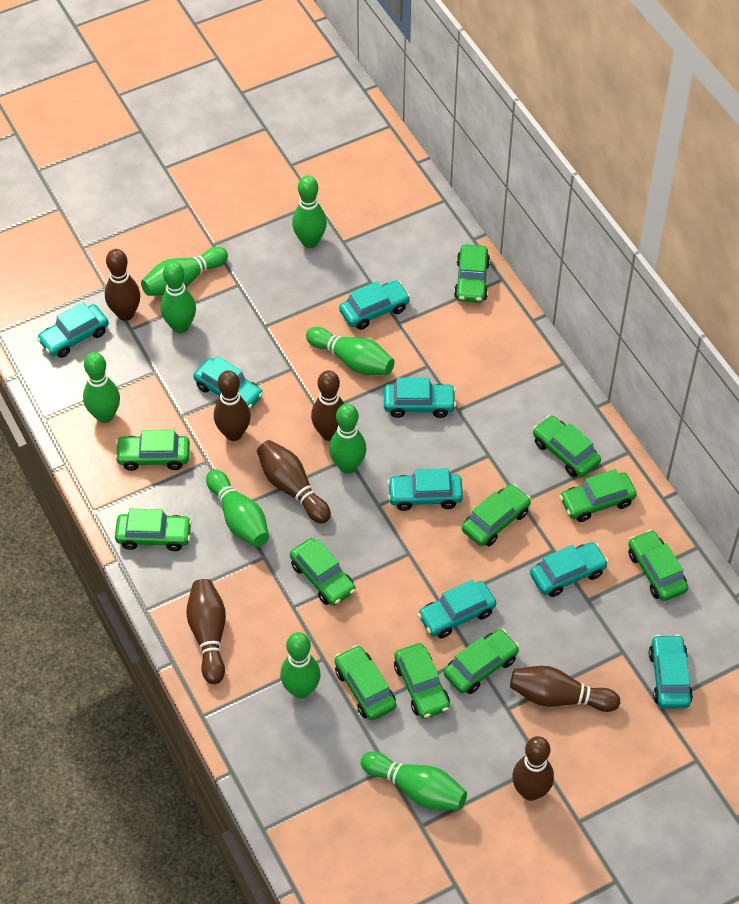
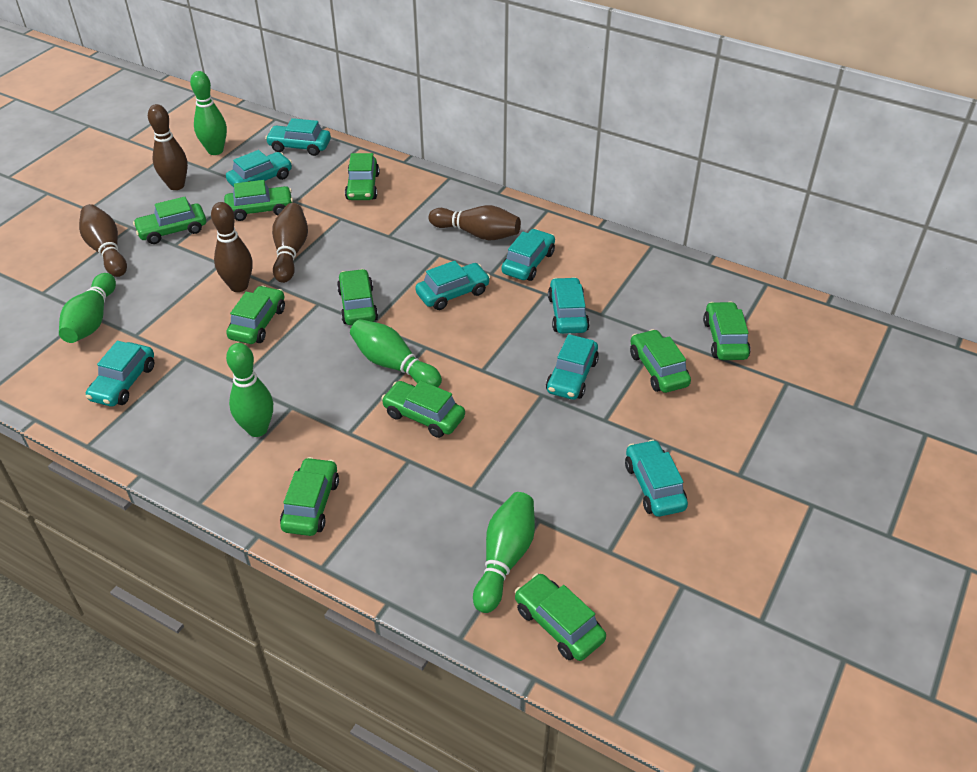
brown bowling pin: [105,249,140,321] [186,579,226,684] [214,370,251,441] [257,440,331,524] [311,370,344,441] [510,666,620,712] [512,736,554,801] = 7 -> [79,204,127,277] [148,104,188,190] [211,202,252,292] [272,203,308,283] [429,205,521,240] = 5
green bowling pin: [83,352,120,423] [141,247,228,296] [161,261,196,333] [206,470,269,547] [280,632,321,699] [292,175,327,248] [306,327,394,375] [329,404,366,474] [361,751,467,810] = 9 -> [59,273,116,343] [190,71,227,155] [226,343,273,437] [350,319,442,387] [473,492,535,613] = 5
green car: [115,430,190,471] [115,509,192,551] [290,538,356,606] [335,645,396,720] [394,643,450,719] [443,629,520,694] [454,245,490,303] [462,484,531,546] [533,415,601,477] [559,469,637,522] [628,530,688,601] = 11 -> [133,197,206,244] [224,180,293,221] [226,286,285,344] [280,457,339,536] [337,269,378,325] [345,153,380,200] [381,381,465,438] [515,573,606,661] [630,329,691,393] [703,302,751,360] = 10

